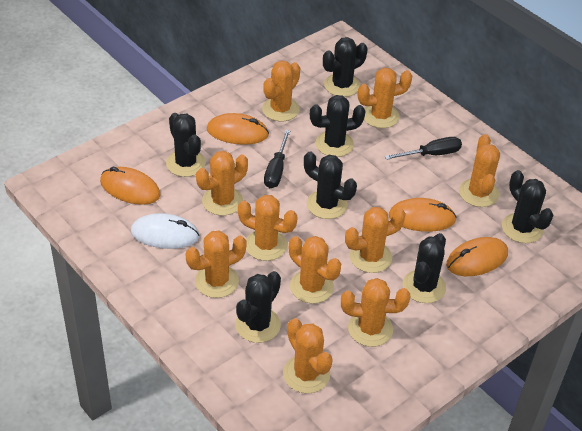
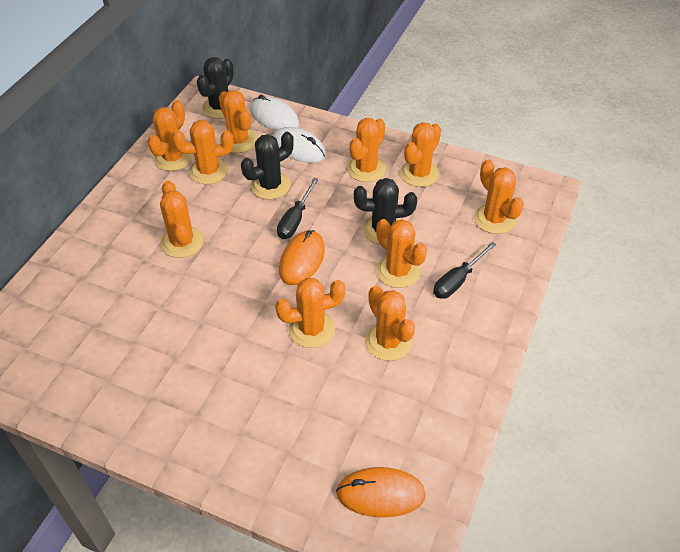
black cactus: [166,113,206,177] [235,271,281,343] [304,151,357,219] [310,95,365,157] [323,37,368,97] [403,233,446,303] [502,170,553,243] = 7 -> [196,57,234,119] [241,132,294,199] [354,178,417,245] = 3
orange mouse: [100,167,161,205] [207,113,269,145] [389,198,457,232] [446,237,508,276] = 4 -> [279,230,325,285] [336,467,426,518] = 2
white mouse: [131,213,199,249] = 1 -> [250,95,299,131] [272,127,326,163] = 2

